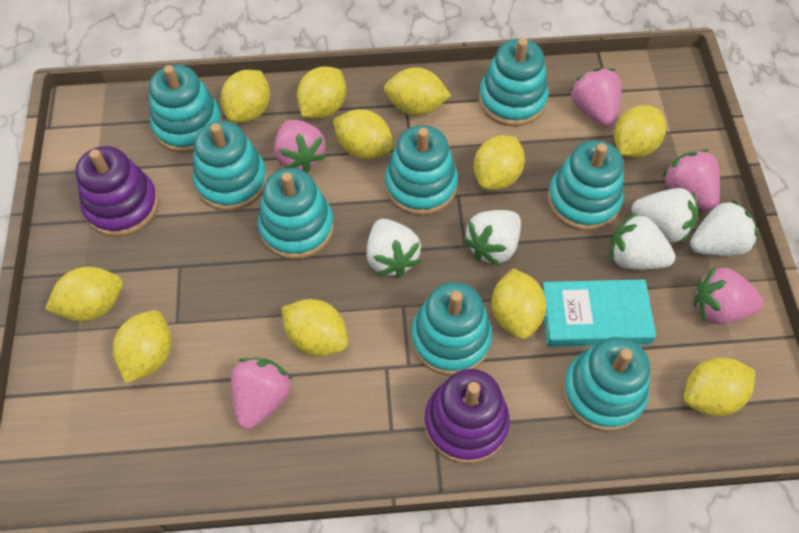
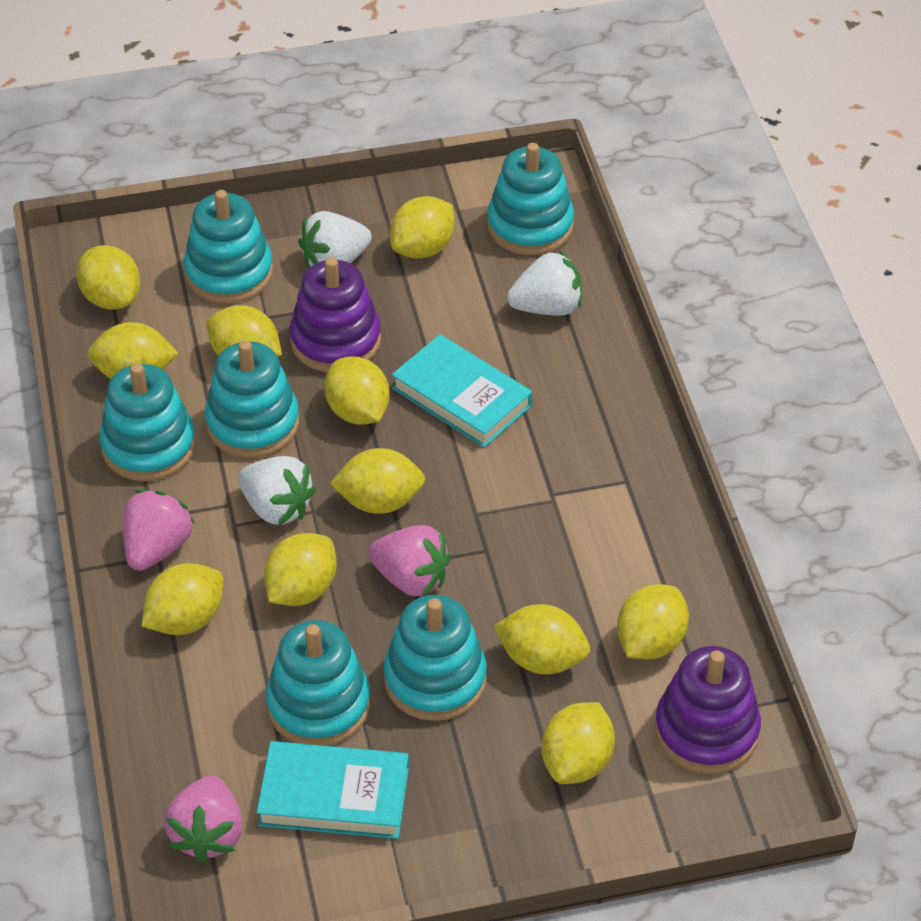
pink strawberry: [231,358,292,430] [274,120,326,173] [570,68,621,127] [662,149,720,211] [694,266,764,325] = 5 -> [123,490,194,571] [164,776,243,863] [368,525,451,597] = 3
turquoise book: [542,279,656,347] = 1 -> [257,741,409,839] [392,334,532,448] = 2
turquoise stacking toy: [149,65,223,153] [193,121,268,211] [258,168,334,259] [385,125,458,216] [411,282,492,376] [479,38,549,126] [547,140,624,231] [562,337,650,432] = 8 -> [99,363,196,481] [183,190,273,303] [204,341,299,458] [266,620,370,746] [384,595,487,721] [487,143,574,255] = 6
white strawberry: [366,219,421,277] [463,210,521,266] [610,213,675,270] [631,188,698,243] [690,200,758,256] = 5 -> [238,456,316,526] [298,211,372,269] [507,250,582,316] = 3

